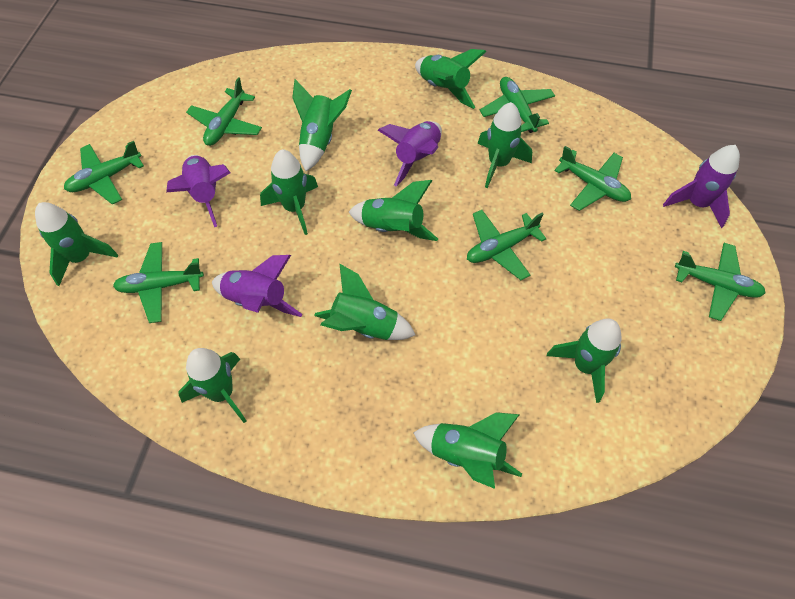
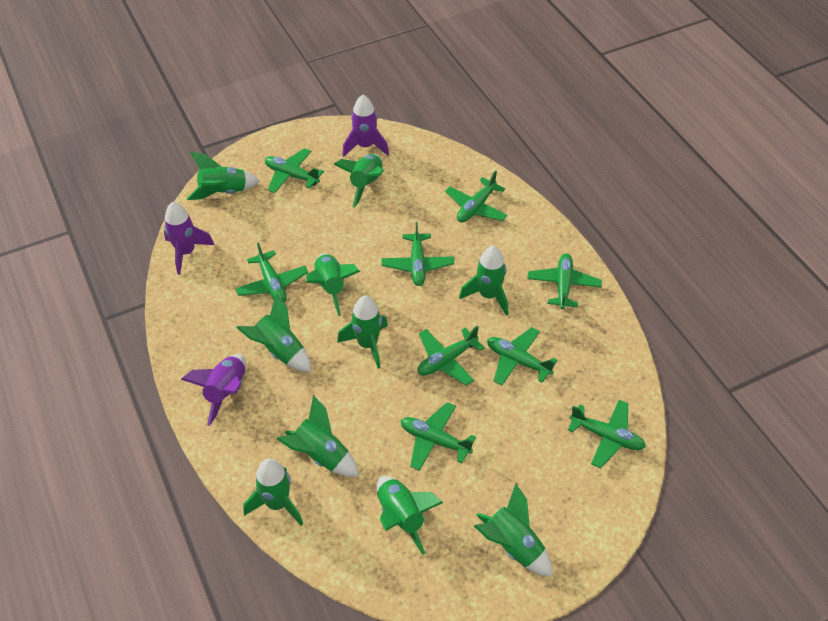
green plane: [64,141,144,205] [113,242,204,323] [186,77,262,146] [467,210,547,280] [480,77,555,133] [554,146,631,211] [675,243,766,321] = 7 -> [235,242,308,303] [265,148,324,193] [381,222,454,286] [401,402,476,471] [418,326,485,386] [445,171,507,223] [487,327,557,386] [527,253,602,309] [568,400,646,468] = 9
purple rocket: [166,155,230,227] [212,255,303,317] [378,121,442,187] [663,145,740,228] = 4 -> [164,202,214,275] [181,354,246,426] [342,95,389,157] = 3

